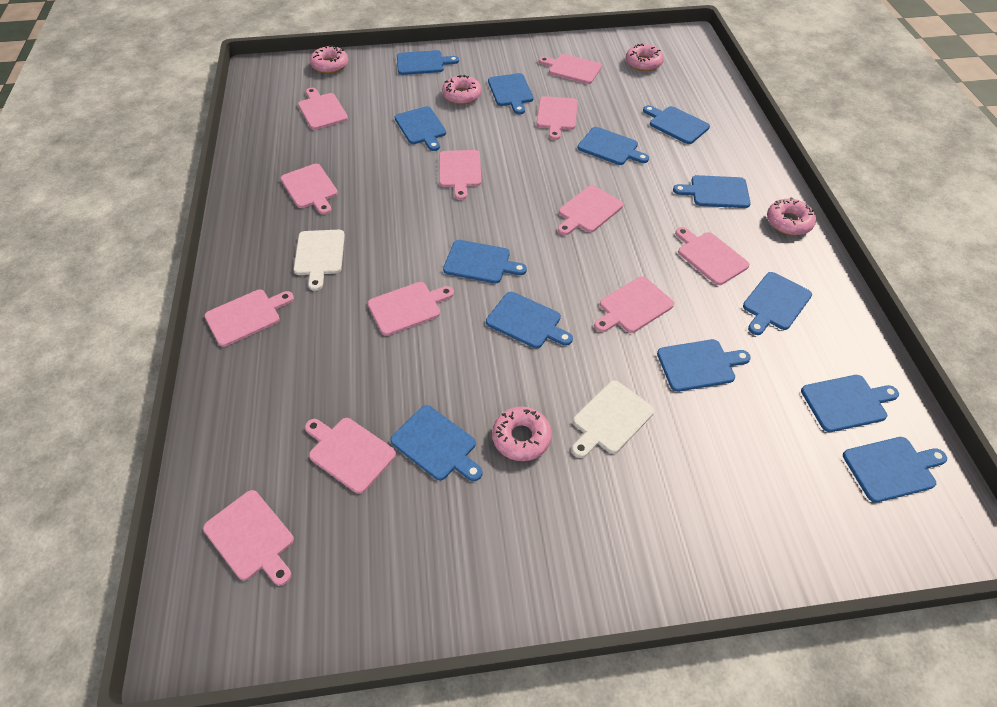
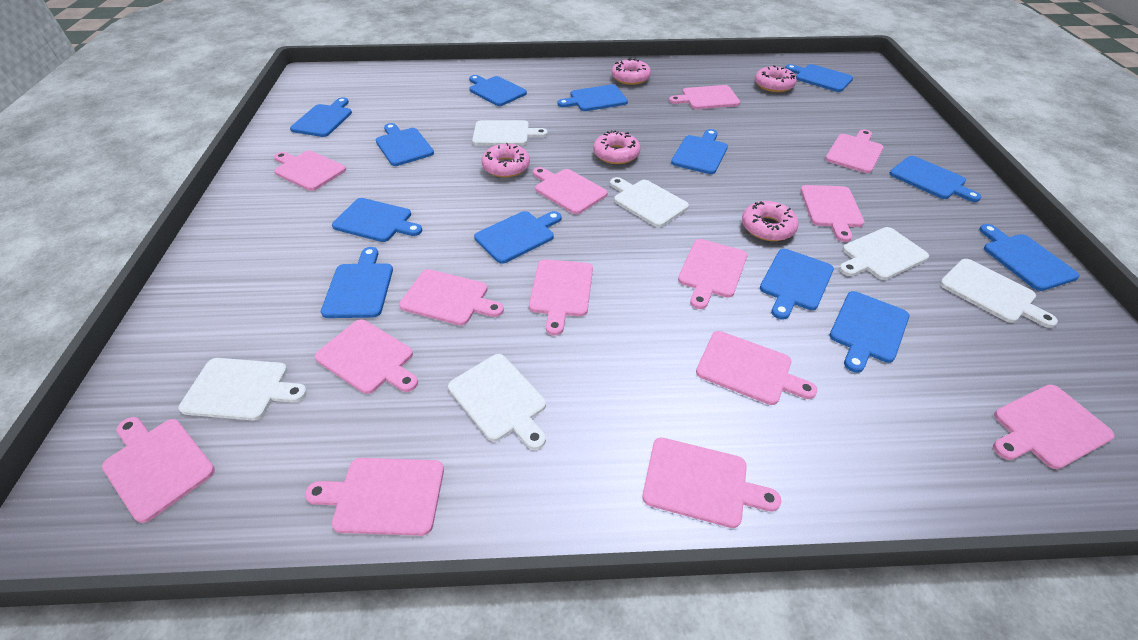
pink cutting board: [203,490,294,585] [204,290,294,347] [280,164,338,215] [298,88,348,130] [305,418,396,494] [368,282,454,336] [439,150,482,200] [536,96,578,140] [539,54,602,84] [558,185,623,235] [594,276,674,333] [675,227,750,285] = 12 -> [102,417,215,523] [274,151,346,191] [305,458,444,536] [315,319,418,394] [399,269,504,326] [529,259,593,335] [533,167,608,214] [642,438,781,528] [669,85,740,109] [678,239,747,309] [696,331,817,405] [800,185,864,242] [825,129,884,173] [993,384,1115,469] = 14
white cutting board: [294,230,345,291] [572,380,654,458] = 2 -> [178,358,307,420] [448,354,546,450] [472,120,548,145] [610,177,689,227] [839,227,929,280] [940,259,1058,328] = 6

